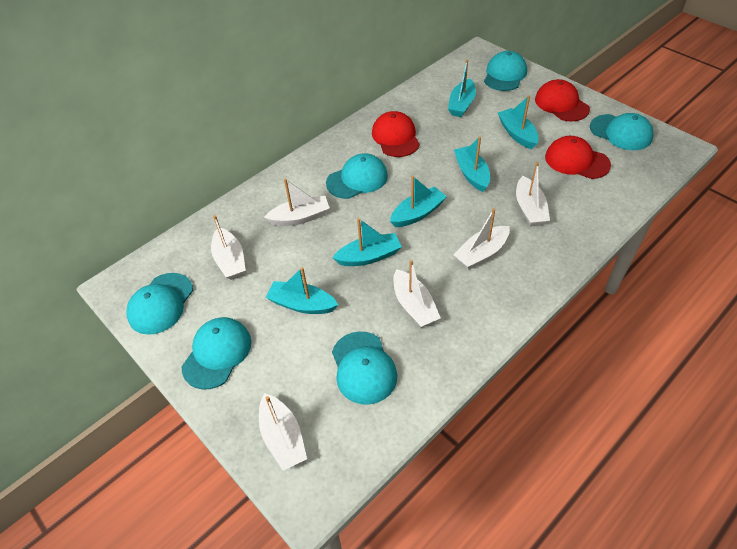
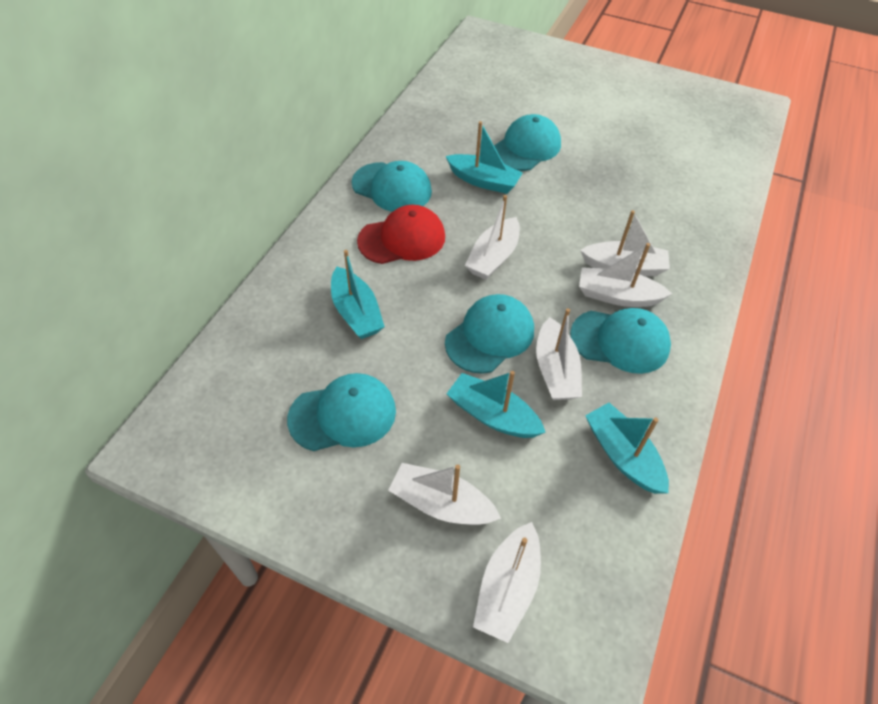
red cap: [372,111,420,157] [535,79,590,121] [545,136,611,179] = 3 -> [357,205,445,264] = 1
turquoise boat: [266,267,338,314] [333,218,402,266] [390,176,447,227] [448,59,476,117] [454,136,490,192] [498,96,539,149] = 6 -> [331,250,385,339] [446,121,523,194] [447,371,546,438] [585,403,669,494] = 4
turquoise cap: [126,273,193,335] [181,317,251,390] [326,153,388,199] [332,331,397,405] [484,51,527,91] [590,113,654,150] = 6 -> [287,373,396,451] [351,161,432,212] [445,294,534,374] [494,114,561,171] [570,308,671,374] = 5

